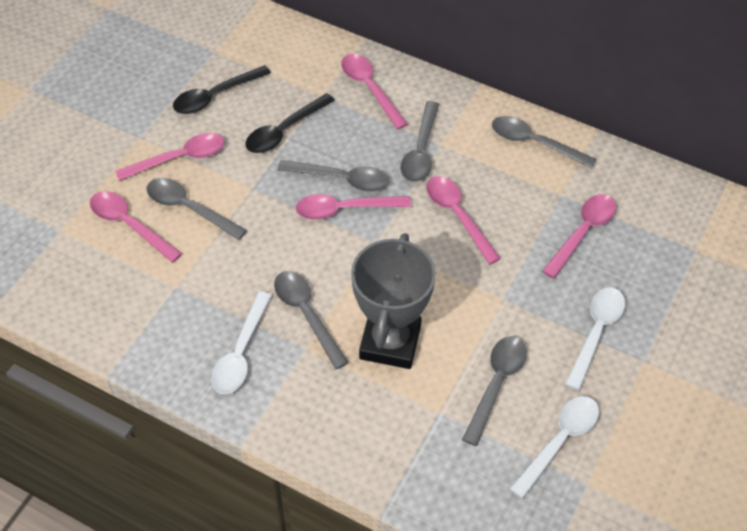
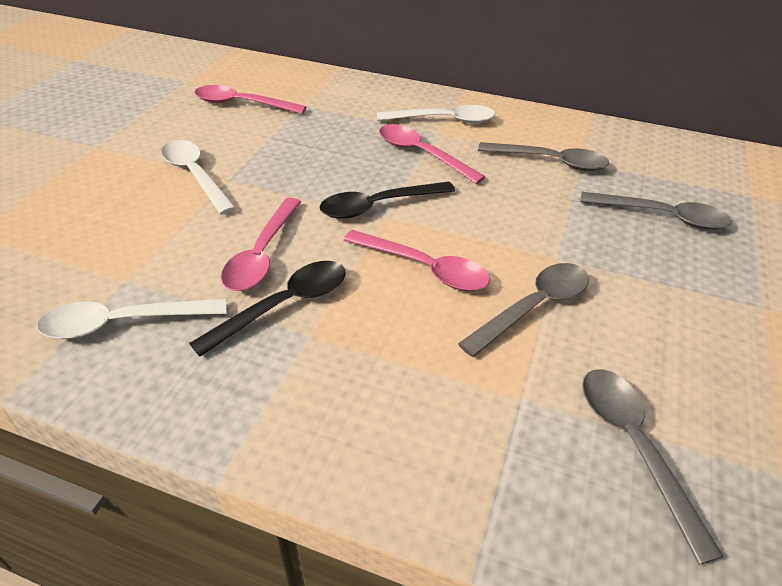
grey spoon: [147,178,247,240] [274,271,349,369] [278,160,389,192] [400,101,439,182] [462,336,527,446] [492,116,597,168] = 6 -> [458,263,589,357] [478,142,609,171] [580,192,732,229] [582,369,724,565] = 4
grey trophy: [351,233,436,369] = 1 -> none = 0
pink spoon: [90,191,182,263] [115,133,225,181] [296,194,411,220] [341,54,408,130] [426,176,501,265] [542,194,616,279] = 6 -> [194,85,306,114] [221,198,301,291] [343,230,490,291] [379,124,485,184] = 4

